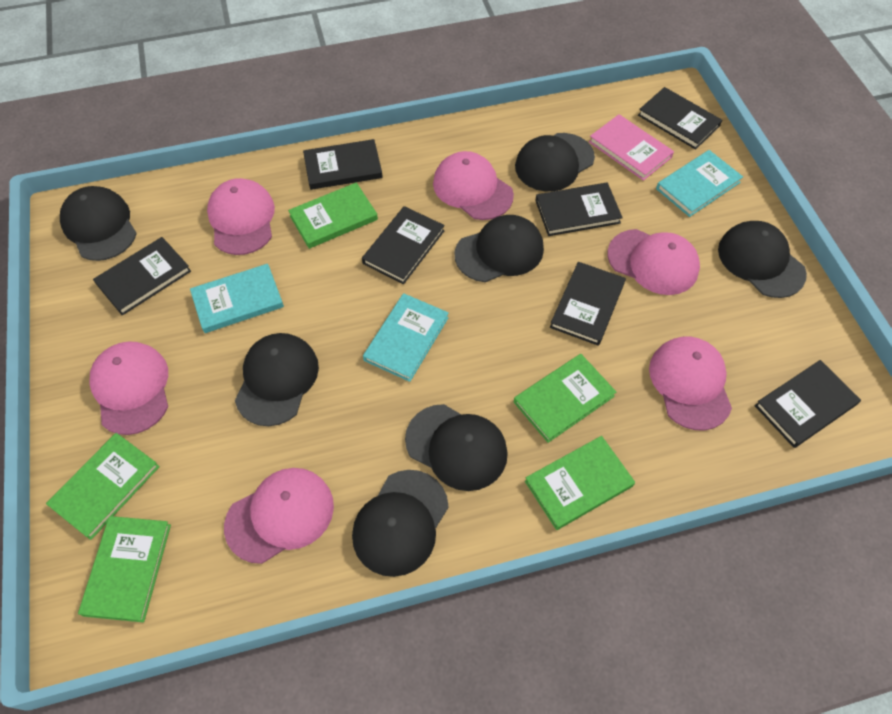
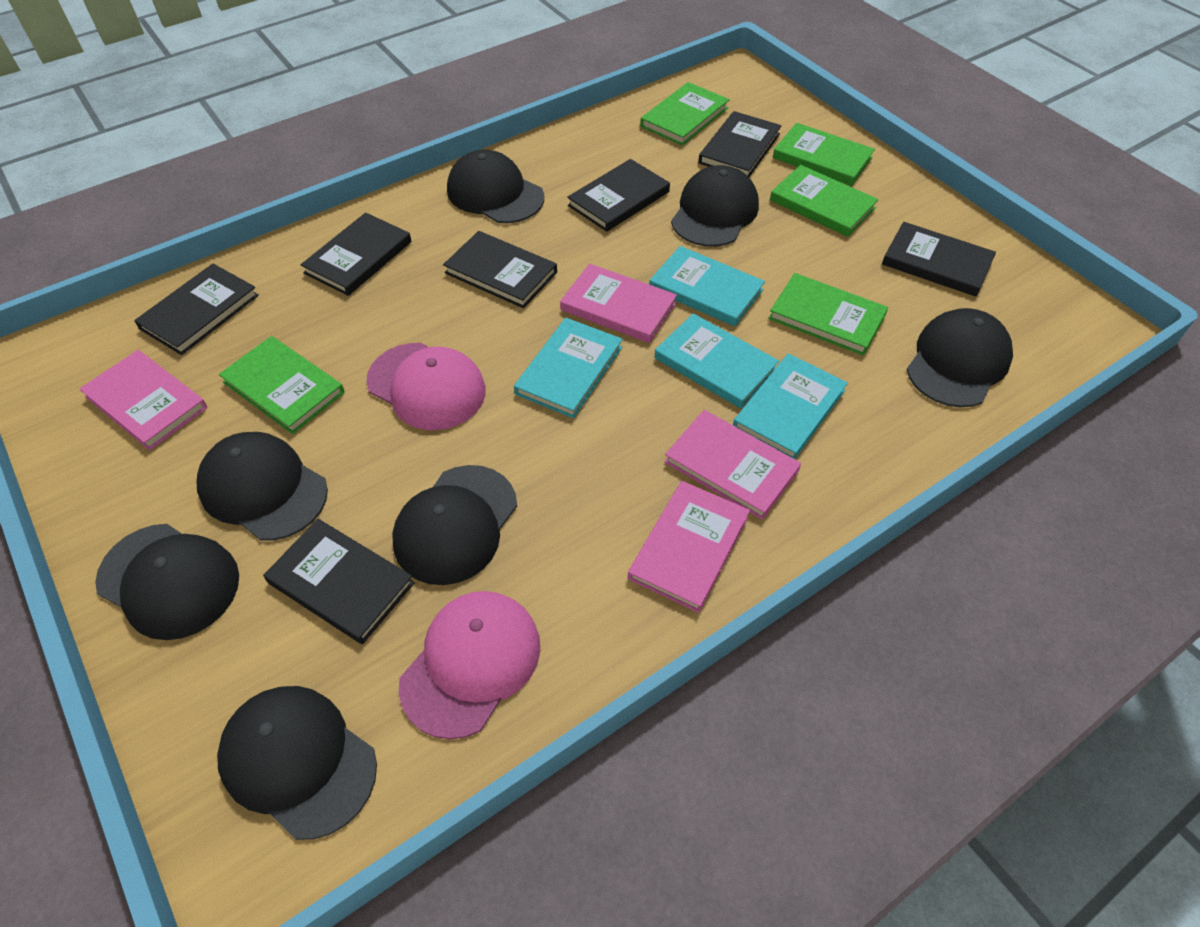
pink book: [589,114,674,181] = 1 -> [80,350,207,450] [560,264,677,343] [628,481,750,613] [664,410,801,520] = 4
pink cap: [89,341,168,435] [207,178,275,255] [224,468,334,564] [433,151,514,220] [607,229,700,295] [649,337,732,430] = 6 -> [366,343,486,430] [399,591,540,739] = 2
turquoise book: [190,264,284,333] [363,293,449,382] [656,150,743,217] = 3 -> [514,318,623,418] [649,246,765,326] [654,313,779,408] [733,353,848,459] = 4

